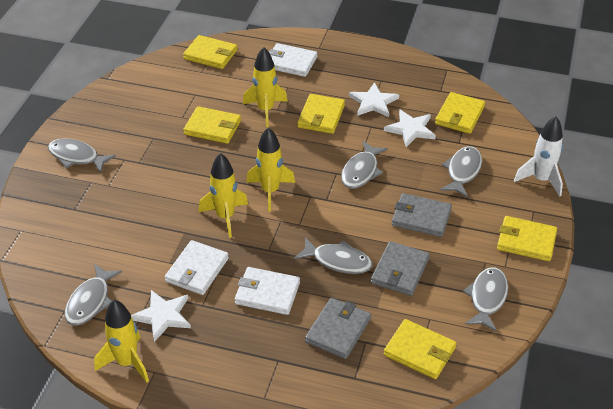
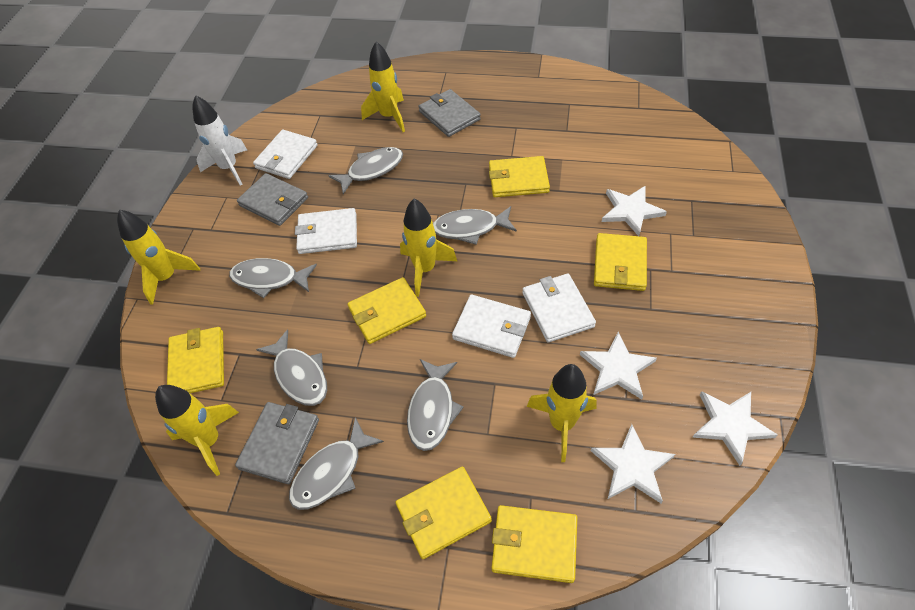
white star: [131,290,191,342] [349,82,399,117] [384,109,436,147] = 3 -> [580,332,657,399] [591,424,675,503] [602,185,667,236] [692,391,778,466] = 4
white wallet: [165,240,229,295] [234,267,300,315] [269,43,317,77] = 3 -> [253,130,318,179] [295,208,357,254] [452,295,531,358] [522,273,596,342] = 4
yellow rocket: [94,300,149,383] [199,153,248,238] [243,47,288,127] [246,127,295,212] = 4 -> [117,209,200,305] [155,385,239,476] [361,41,405,132] [400,199,457,297] [527,364,597,462] = 5

